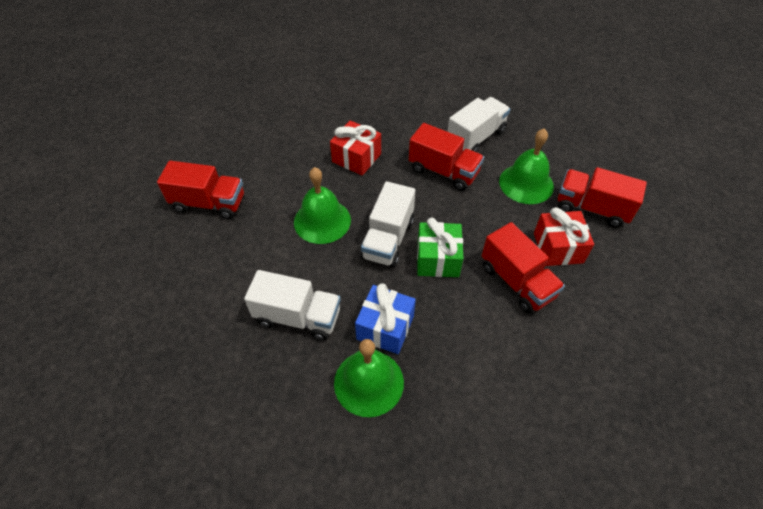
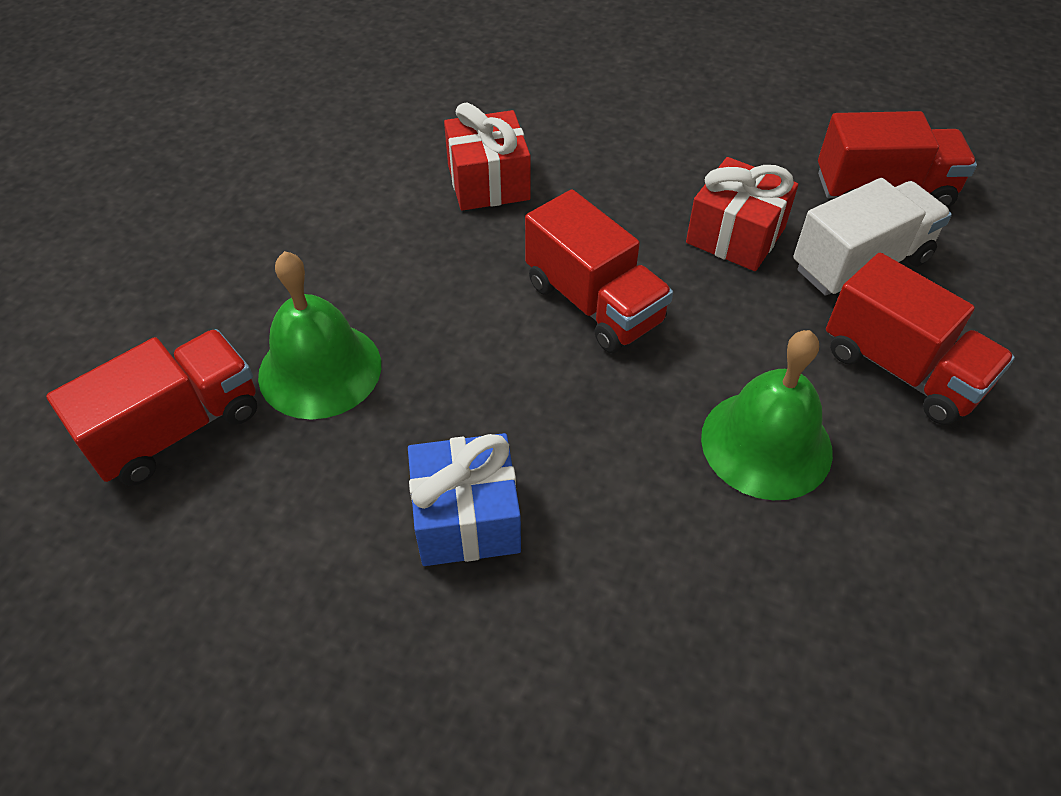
green bell: [294,167,351,244] [334,339,404,417] [499,129,554,204] = 3 -> [258,251,381,420] [701,330,833,500] = 2
green gift: [417,218,464,277] = 1 -> none = 0
white truck: [244,270,341,340] [360,181,415,267] [447,97,510,152] = 3 -> [793,178,952,299] = 1

